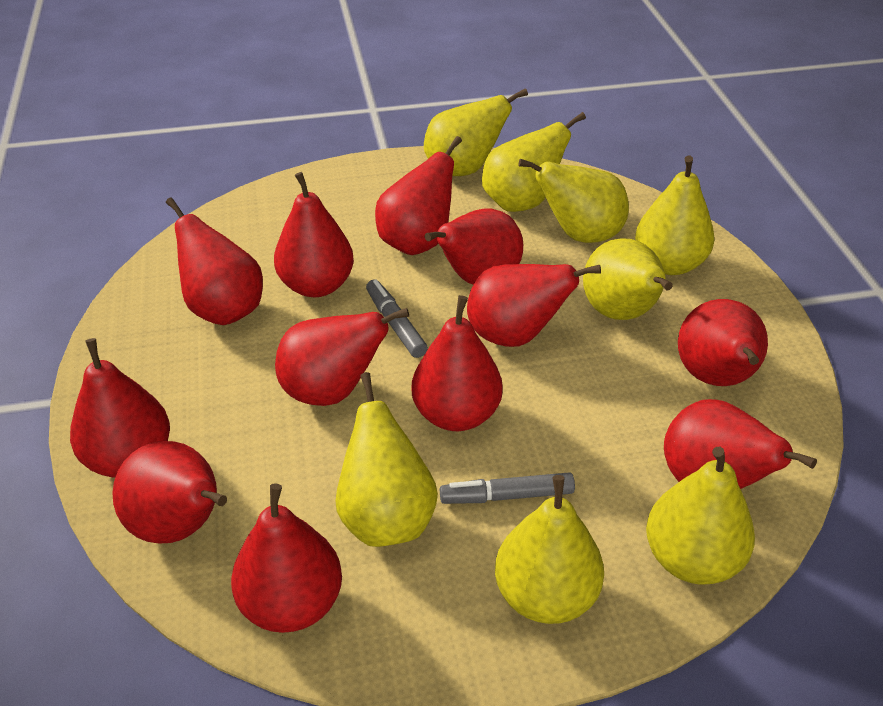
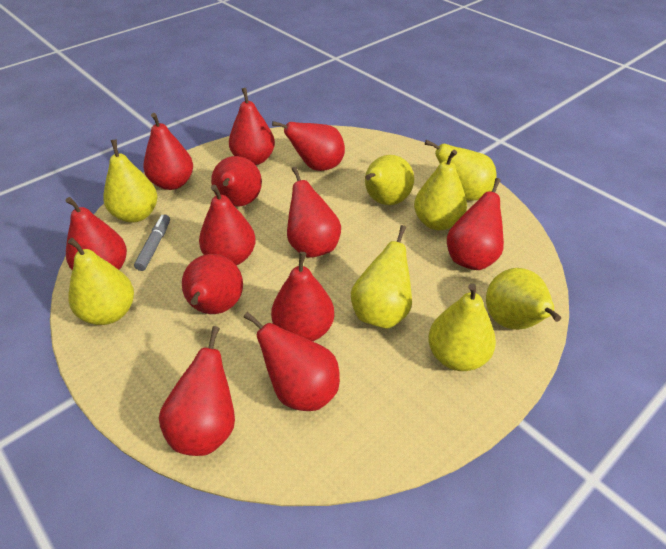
grey marker: [366,279,428,358] [440,472,575,504] = 2 -> [134,214,170,271] = 1

